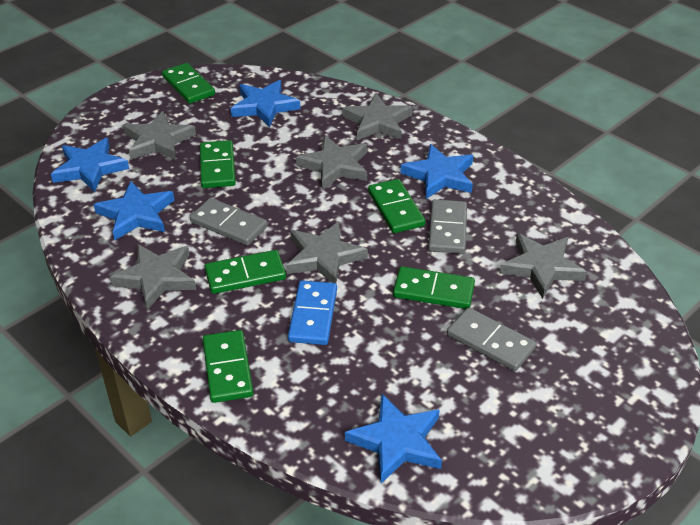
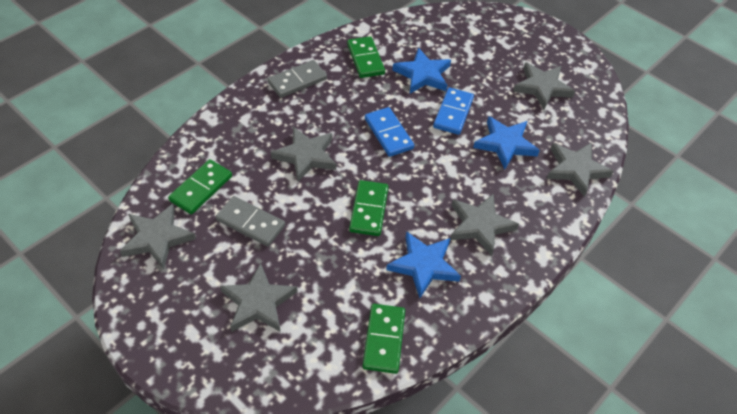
blue domino: [288,280,337,345] = 1 -> [365,107,414,157] [433,88,474,135] = 2
blue star: [51,138,129,192] [94,181,174,240] [231,80,300,127] [345,394,442,484] [400,144,473,199] = 5 -> [386,231,461,298] [392,48,451,94] [473,116,540,169] = 3
green domino: [162,63,215,104] [200,140,236,188] [203,330,253,403] [205,250,286,294] [368,179,425,233] [393,266,475,309] = 6 -> [168,159,232,214] [347,36,385,78] [349,180,389,236] [362,304,405,374] = 4
grey domino: [190,198,267,246] [428,199,467,254] [447,307,536,371] = 3 -> [216,196,285,246] [268,60,327,98] = 2

